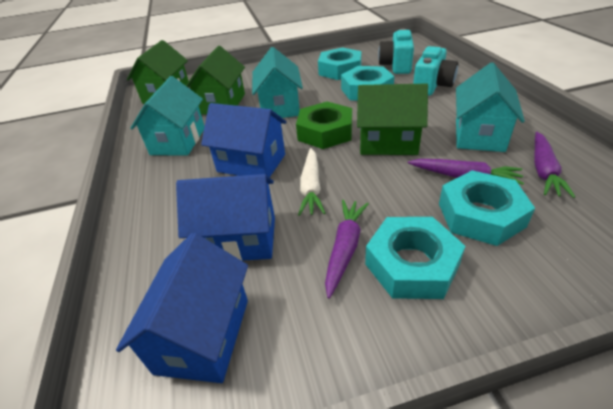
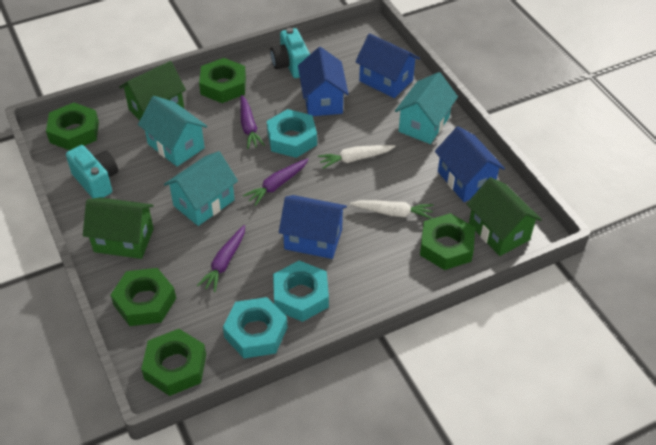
blue house: [116,233,248,383] [176,174,275,261] [201,103,287,177] = 3 -> [279,195,347,259] [298,47,348,116] [355,33,420,98] [435,126,505,202] = 4
green nut: [296,102,352,149] = 1 -> [46,103,99,150] [111,268,176,326] [141,329,206,396] [199,58,246,103] [420,213,475,270] = 5
turquoise nut: [318,47,362,80] [341,66,394,101] [365,217,465,299] [439,170,535,246] = 4 -> [223,297,288,358] [267,109,317,158] [273,261,329,322] = 3
white carrot: [298,148,325,216] = 1 -> [318,145,396,169] [350,200,434,219] = 2

